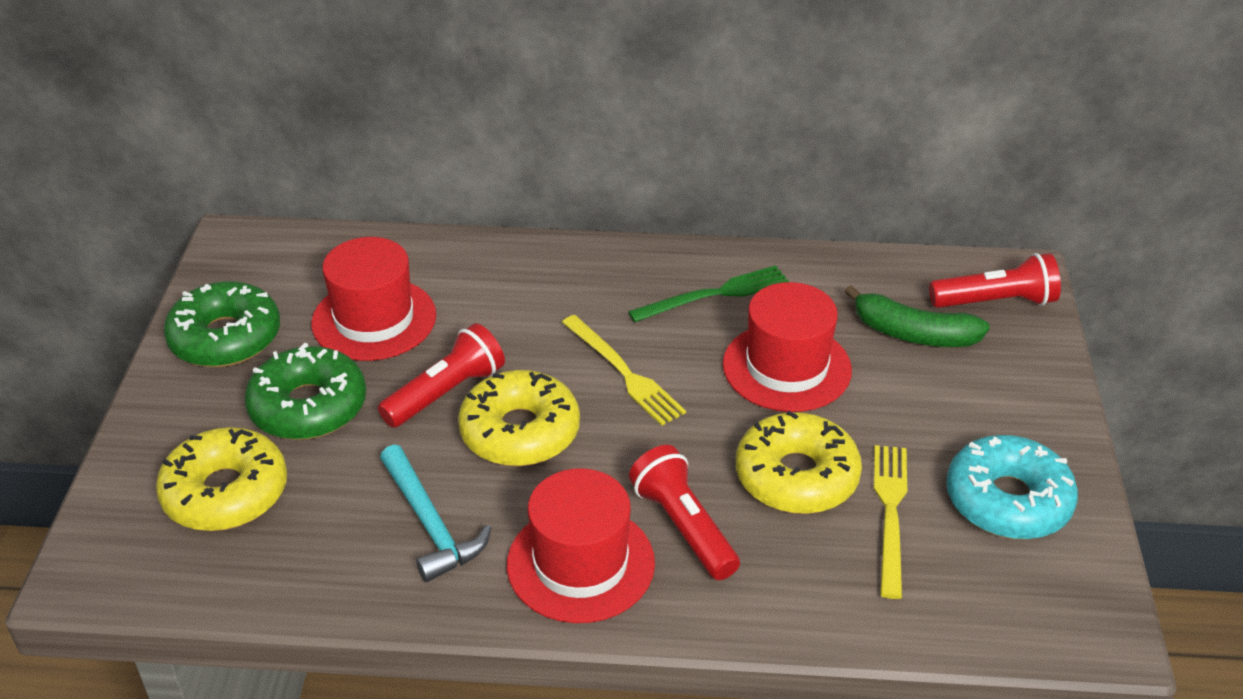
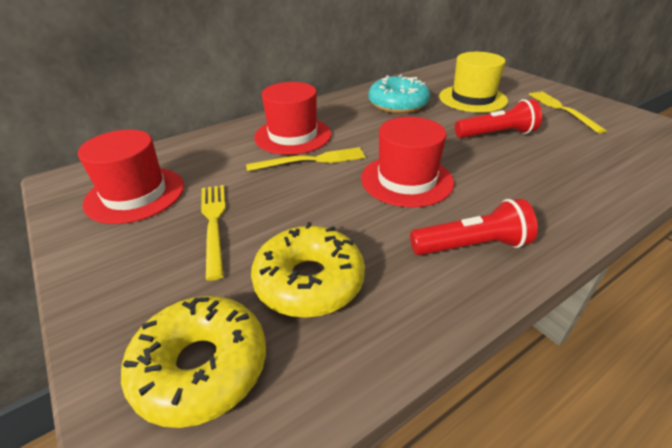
green banana: [845,285,990,347] = 1 -> none = 0
green donut: [164,281,280,367] [244,343,366,440] = 2 -> none = 0
green fork: [628,265,789,322] = 1 -> none = 0
red flashlight: [378,323,505,428] [629,445,740,580] [929,253,1061,308] = 3 -> [410,198,538,255] [455,99,542,138] = 2
turquoise hammer: [380,445,491,582] = 1 -> none = 0
yellow donut: [156,427,287,531] [458,370,580,466] [736,411,862,514] = 3 -> [121,296,266,428] [251,222,365,318] = 2
yellow fork: [562,315,686,426] [874,445,907,599] = 2 -> [201,185,226,281] [246,147,365,171] [529,91,607,133] = 3
yellow hat: none = 0 -> [439,52,508,112] = 1

